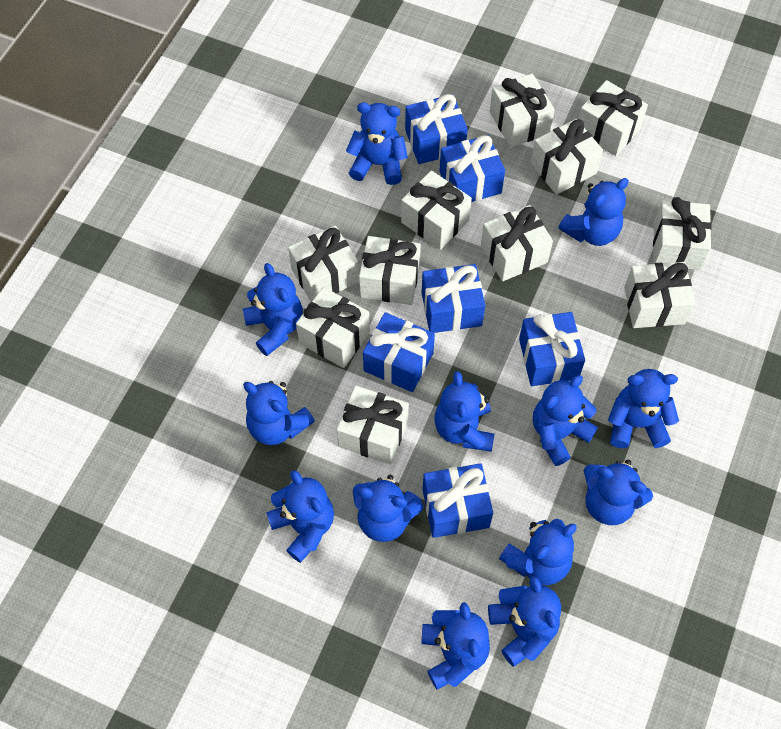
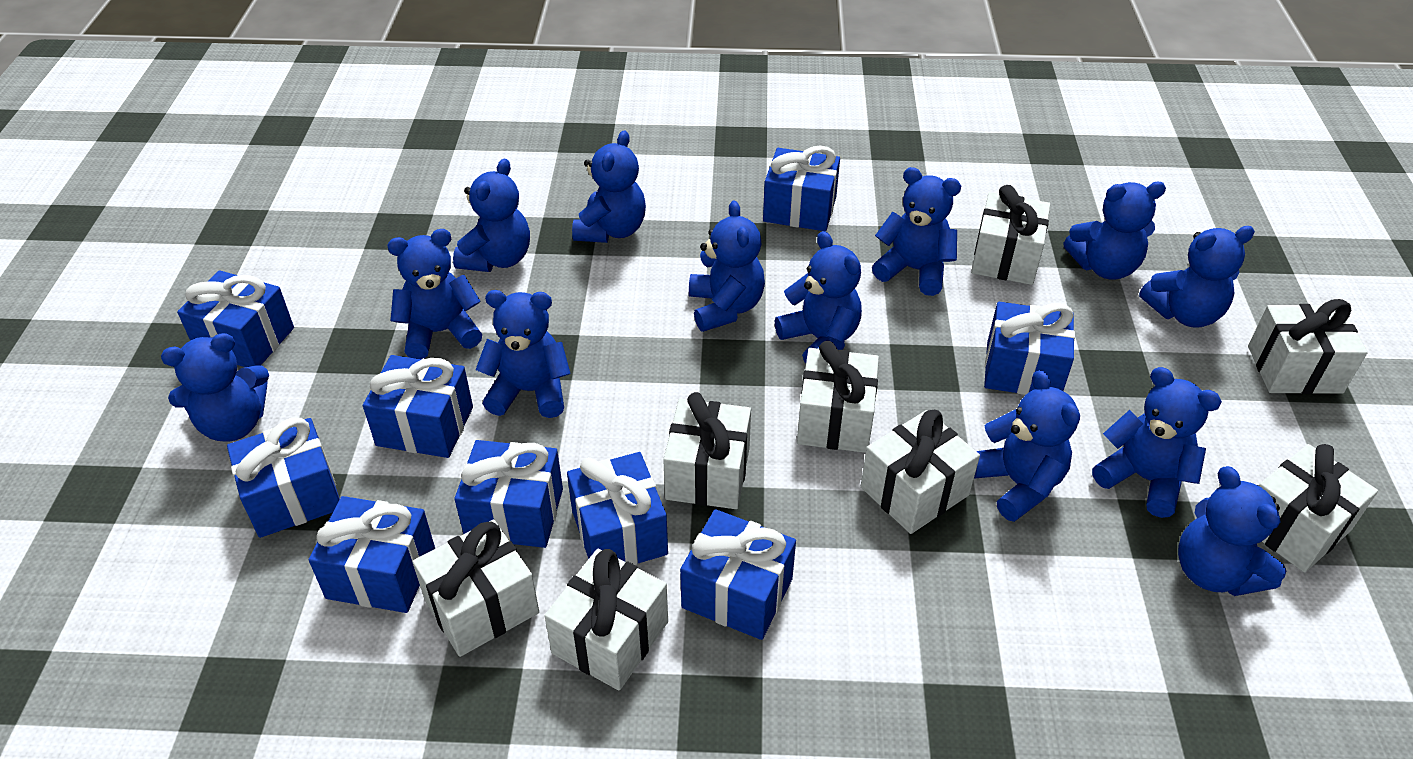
blue gift: [363,312,435,392] [405,94,468,164] [422,264,485,333] [422,463,493,538] [439,135,505,202] [519,312,585,386] = 6 -> [177,270,294,367] [227,418,340,538] [309,496,435,613] [363,355,473,458] [454,440,563,548] [567,452,668,565] [680,509,796,640] [763,145,840,231] [984,302,1075,395] = 9
white gift: [288,226,359,302] [296,287,370,368] [337,385,409,465] [359,236,421,305] [401,171,472,250] [481,205,553,281] [490,74,555,147] [531,119,603,195] [578,80,648,156] [624,262,695,328] [653,197,712,270] = 11 -> [413,520,539,657] [545,549,668,690] [663,392,751,509] [797,341,879,453] [861,410,980,534] [971,185,1050,285] [1248,299,1368,394] [1259,444,1378,572] = 8

